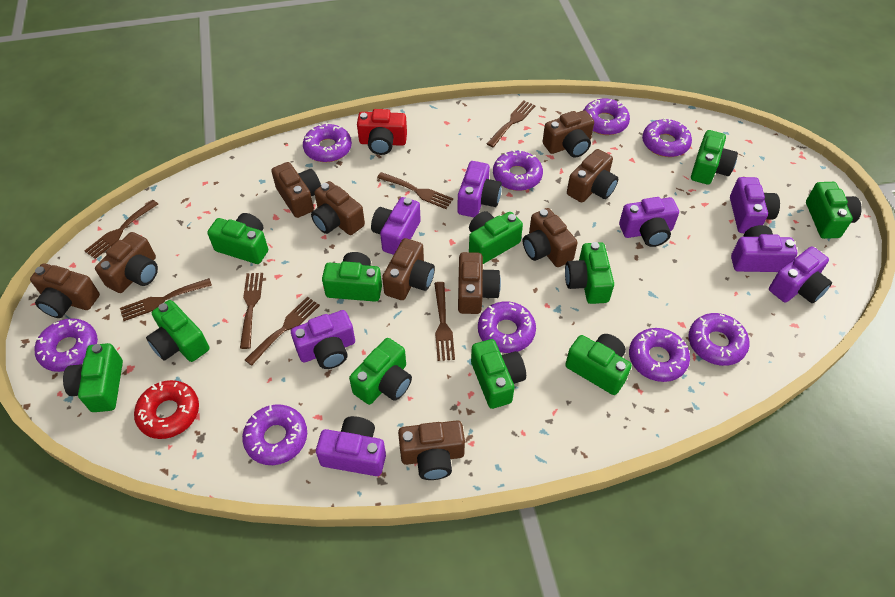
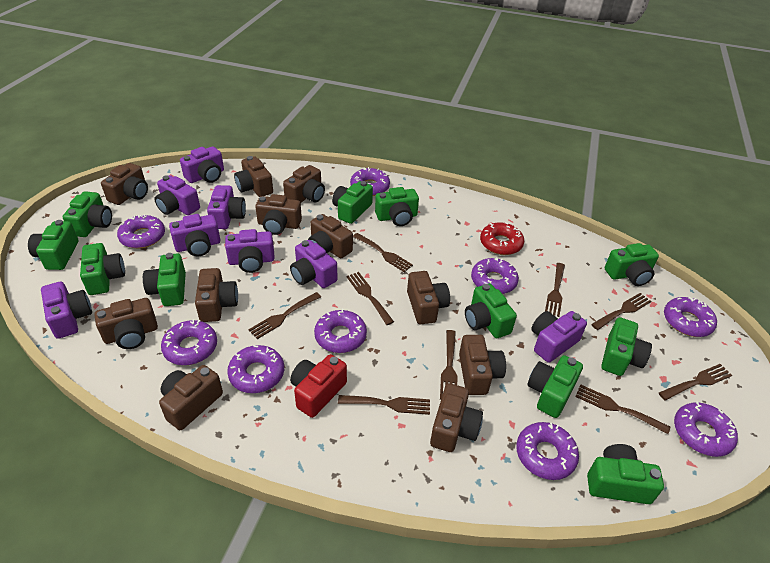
brown camera: [30,263,100,318] [95,232,158,293] [271,162,321,218] [311,181,365,235] [382,238,435,300] [398,420,465,480] [458,252,501,314] [523,208,578,267] [542,110,594,157] [567,149,618,203] = 10 -> [94,298,158,349] [101,163,148,205] [159,365,223,430] [195,268,238,322] [234,156,273,197] [255,194,302,235] [283,165,325,203] [308,214,353,258] [407,271,450,324] [430,383,483,452] [459,335,506,395] = 11
brown fork: [85,200,158,259] [120,278,212,321] [240,273,263,349] [245,297,320,366] [377,172,453,209] [434,282,455,361] [487,101,536,147] = 7 -> [248,292,321,339] [338,395,430,415] [347,272,394,325] [353,233,413,272] [440,330,458,400] [545,263,565,317] [575,384,670,434] [591,293,651,330] [659,364,732,401] = 9

